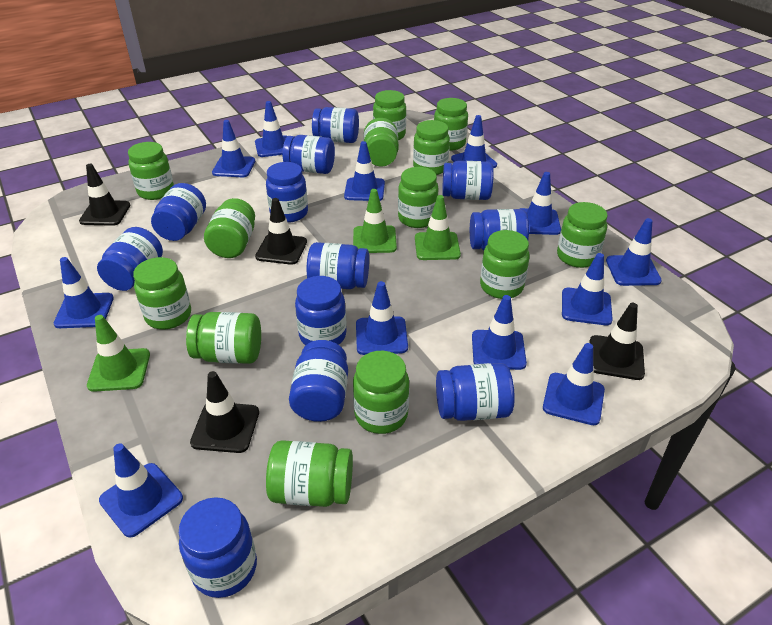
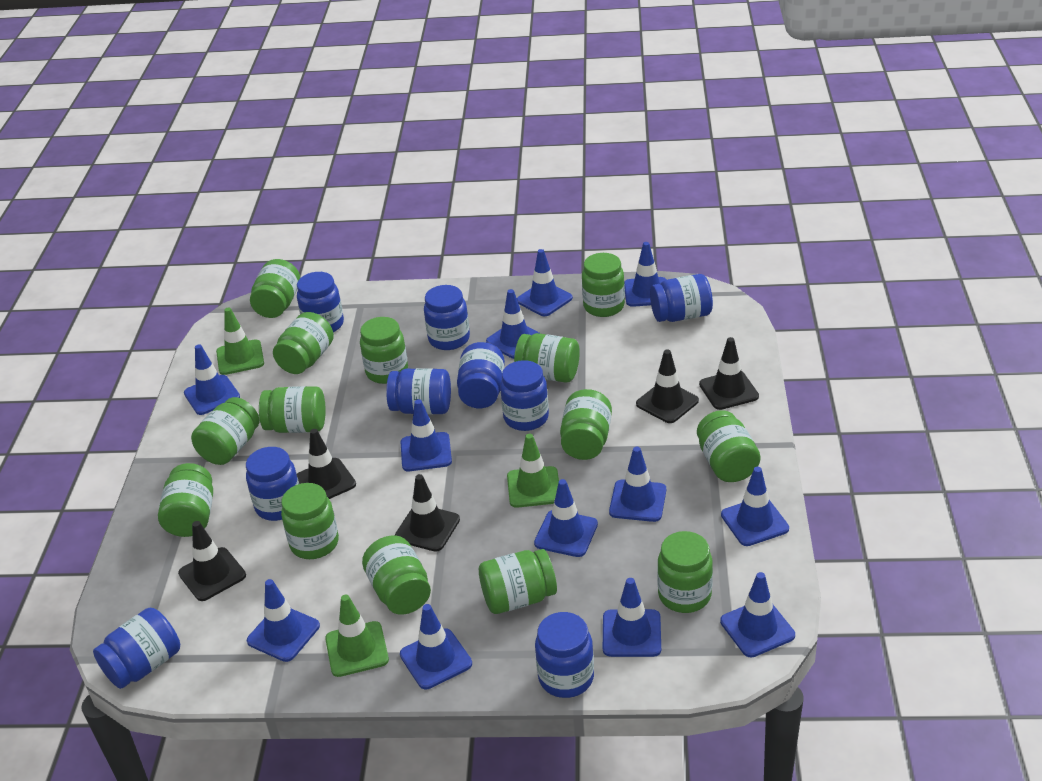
black traffic cone: [79,164,130,226] [190,371,259,453] [255,198,307,265] [590,303,645,380] = 4 -> [178,521,246,601] [297,429,356,499] [395,474,460,552] [636,349,699,423] [699,337,759,410] = 5
blue jar: [97,227,163,291] [151,183,206,241] [179,497,257,598] [266,162,308,223] [283,135,335,174] [289,340,348,422] [295,276,347,345] [307,242,369,289] [312,107,359,143] [436,363,515,421] [442,161,494,200] [470,209,529,251] = 12 -> [93,608,180,689] [246,447,299,521] [297,272,344,332] [386,368,451,415] [424,285,470,350] [457,342,505,408] [500,360,549,431] [535,612,594,698] [650,274,713,322] = 9
green jar: [128,142,174,200] [133,257,191,329] [186,312,261,364] [204,198,255,258] [266,440,353,507] [353,351,409,434] [364,118,399,166] [373,90,406,140] [398,167,439,228] [413,120,450,175] [434,98,468,151] [480,230,530,299] [557,202,608,268] = 13 -> [158,463,213,537] [191,397,259,465] [250,259,300,318] [259,386,326,433] [273,312,334,374] [281,483,339,559] [360,317,408,384] [362,535,431,615] [479,549,557,614] [514,333,580,383] [560,389,612,460] [582,253,625,317] [657,531,713,613] [697,410,761,482] = 14

